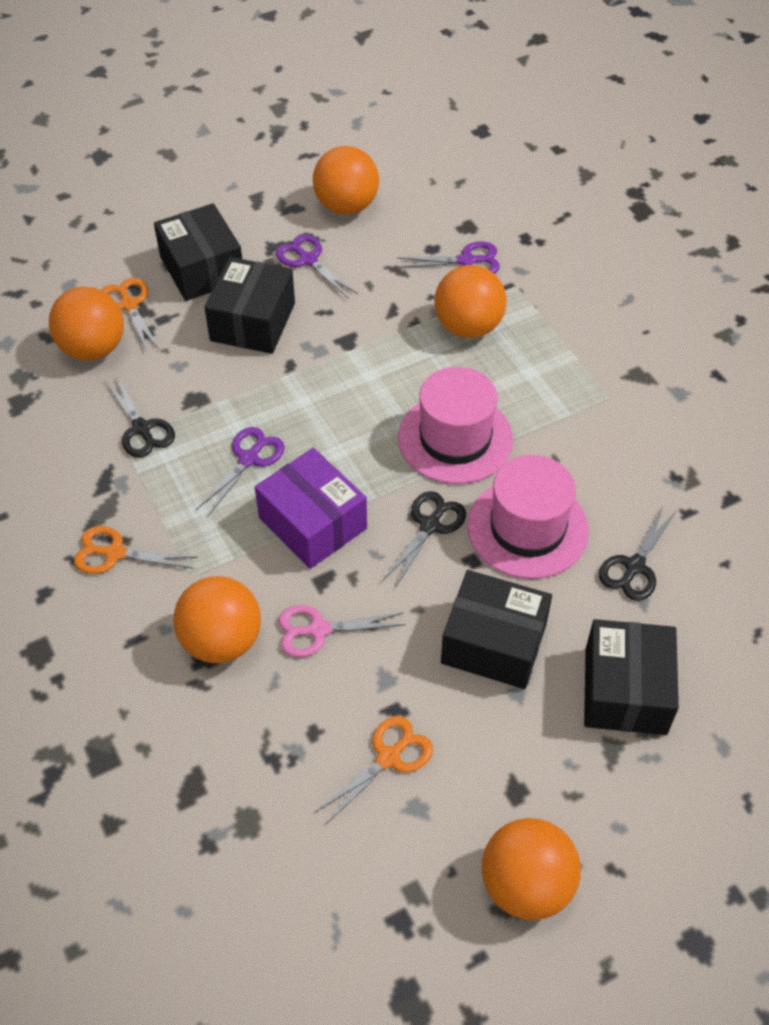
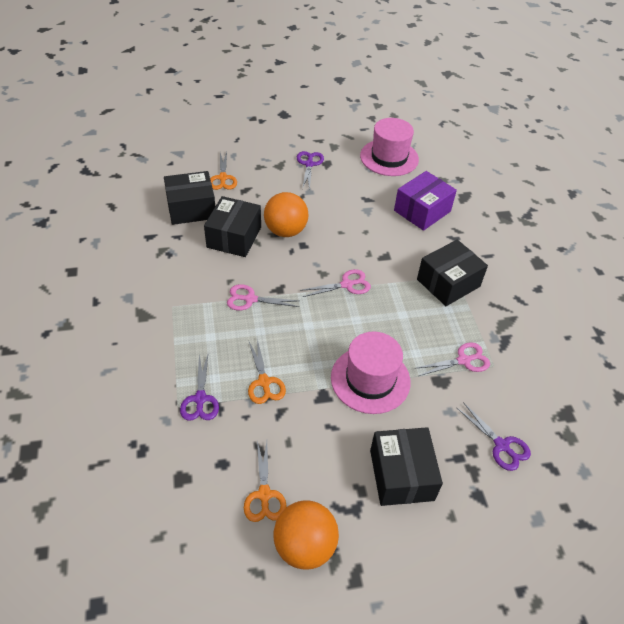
black scissors: [105,374,175,458] [382,491,466,588] [599,505,677,601] = 3 -> none = 0
orange ball: [49,286,124,360] [173,576,261,663] [313,146,379,215] [434,265,507,338] [482,818,581,920] = 5 -> [264,192,308,237] [273,500,339,570] = 2
pink scissors: [278,605,406,657] = 1 -> [227,284,299,311] [300,269,371,297] [414,342,490,376] = 3

